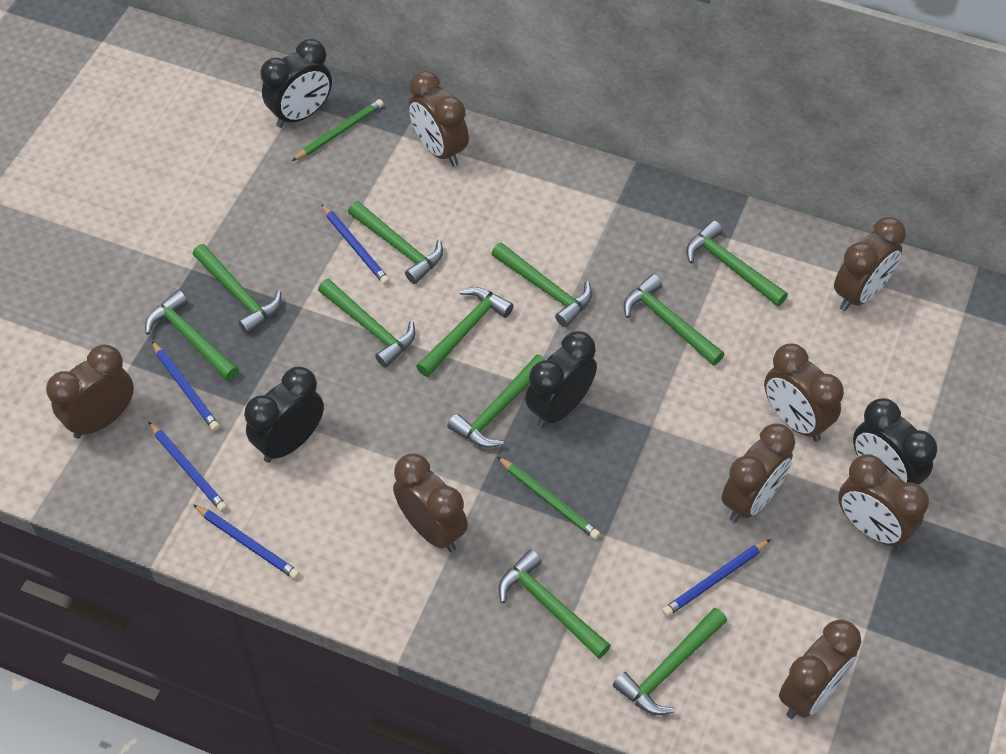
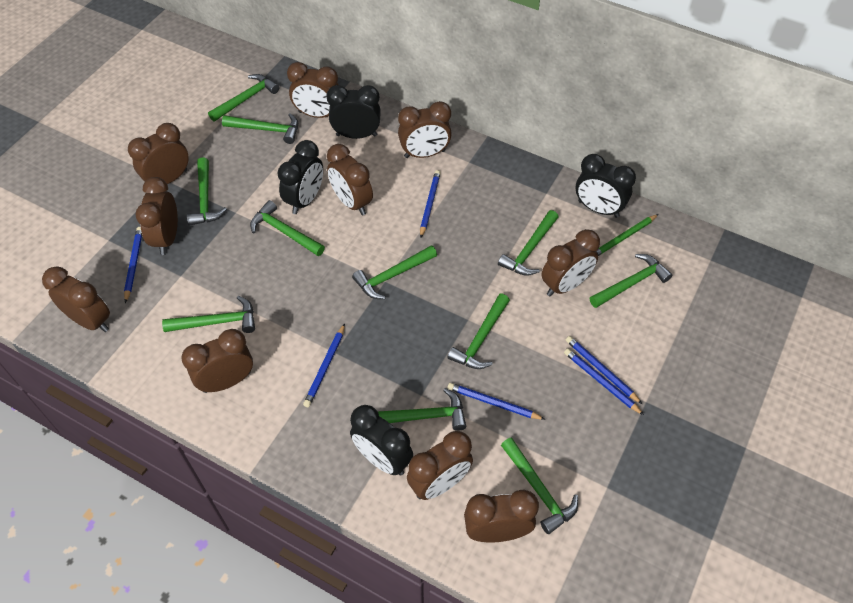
blue pencil: [148,421,228,512] [152,341,220,431] [193,504,300,579] [321,204,390,285] [662,539,771,617] = 5 -> [124,227,142,303] [303,324,345,407] [420,170,441,238] [447,383,545,420] [564,348,644,415] [566,336,642,404] = 6
brown clock: [46,345,134,439] [393,453,468,552] [409,71,469,167] [721,423,795,522] [764,343,844,442] [779,619,861,719] [834,217,906,311] [838,454,929,548] = 8 -> [42,266,110,332] [128,123,189,184] [135,177,178,255] [181,329,253,393] [287,62,338,118] [327,144,373,215] [398,101,452,158] [407,431,473,500] [464,489,539,543] [542,229,600,296] = 10
green pencil: [292,99,384,161] [497,456,600,539] = 2 -> [596,214,659,256] = 1

